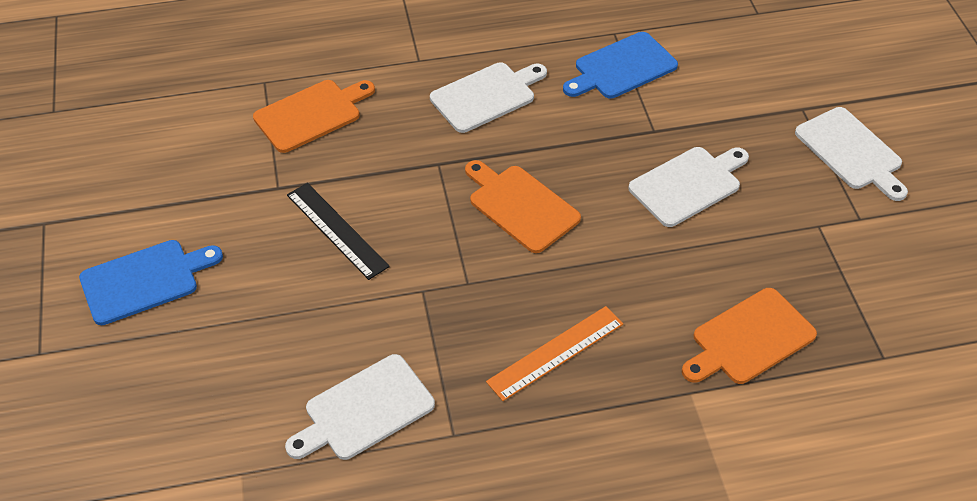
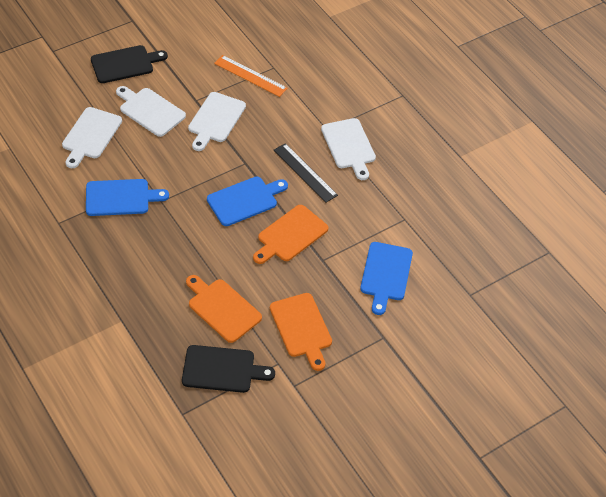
black cutting board: none = 0 -> [91,45,168,83] [182,345,275,393] = 2
blue cutting board: [79,240,223,325] [563,32,678,99] = 2 -> [86,179,169,216] [207,177,288,226] [360,242,413,315] = 3

